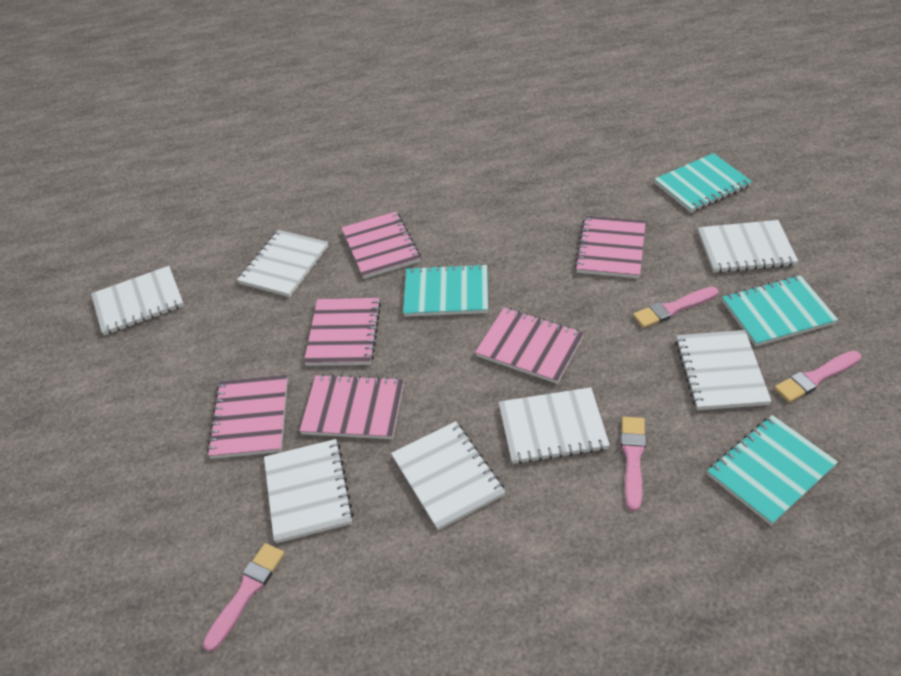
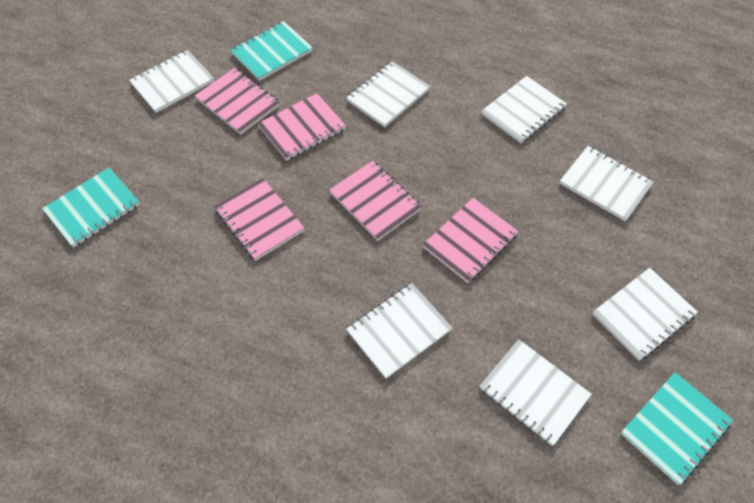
pink brush: [203,543,285,652] [621,417,646,511] [633,287,718,328] [774,350,861,403] = 4 -> none = 0
pink notebook: [207,375,288,459] [299,374,404,439] [304,298,381,366] [342,211,421,279] [475,308,584,384] [575,216,646,279] = 6 -> [195,68,280,135] [214,178,305,261] [258,93,346,161] [329,161,422,241] [423,198,519,283] = 5
turquoise notebook: [403,264,488,317] [654,153,752,213] [707,415,838,525] [722,275,838,347] = 4 -> [42,168,140,247] [230,21,313,81] [621,372,733,485] = 3

